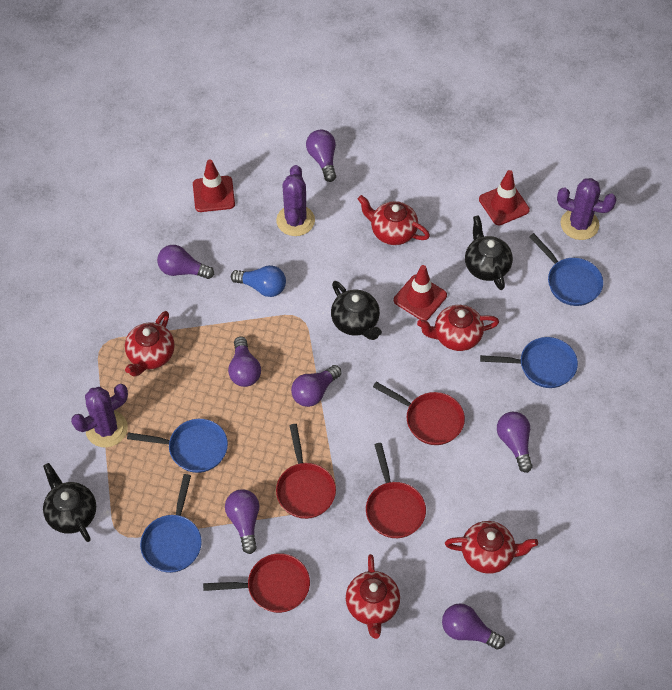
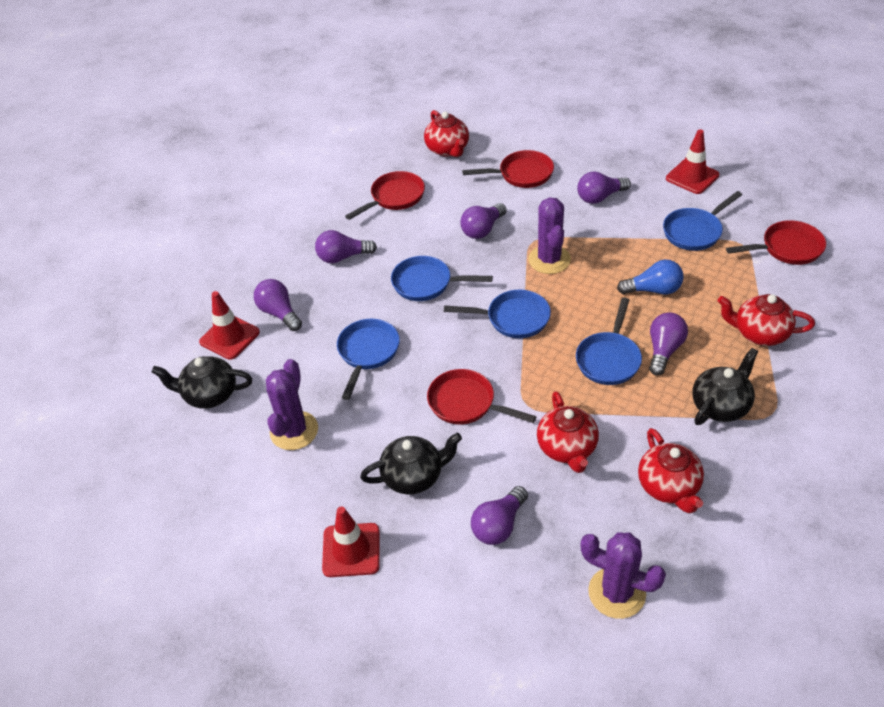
blue pan: [127,419,228,473] [140,474,202,573] [480,337,578,388] [529,233,603,306] = 4 -> [337,319,400,400] [391,256,493,301] [444,290,551,338] [576,297,642,385] [663,191,742,251] = 5
purple light bulb: [157,245,214,279] [225,489,259,554] [228,337,261,387] [291,365,342,407] [306,129,336,182] [442,603,505,650] [497,412,533,473] = 7 -> [254,279,302,331] [315,230,377,263] [460,203,507,239] [471,486,528,545] [577,172,631,204] [649,312,688,376] = 6
red teapot: [125,311,175,377] [346,554,400,639] [358,195,430,245] [417,305,499,351] [445,521,538,574] = 5 -> [424,110,469,157] [537,391,599,473] [638,428,704,514] [718,294,815,346] = 4

